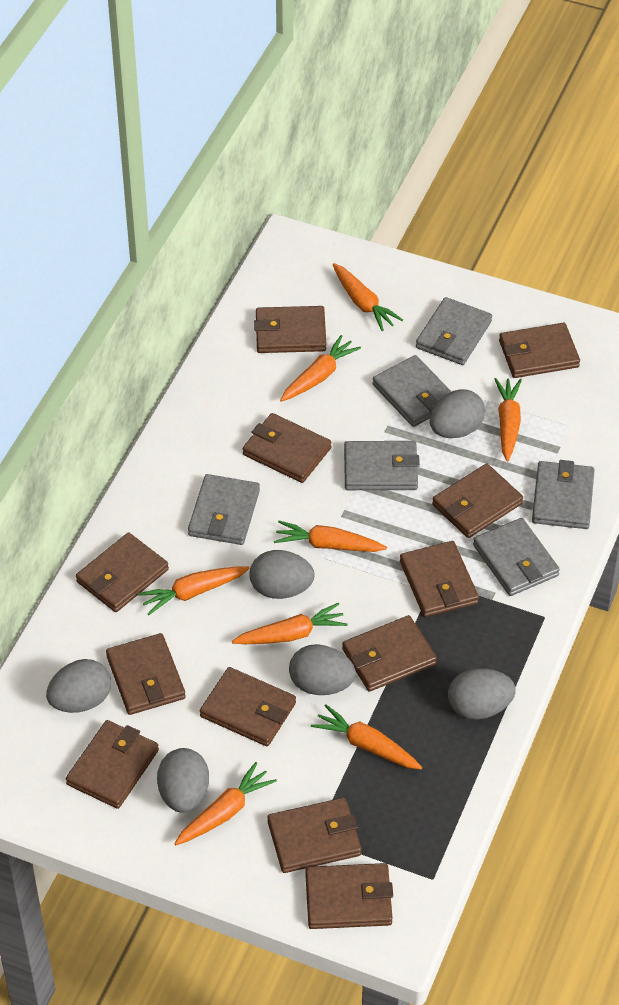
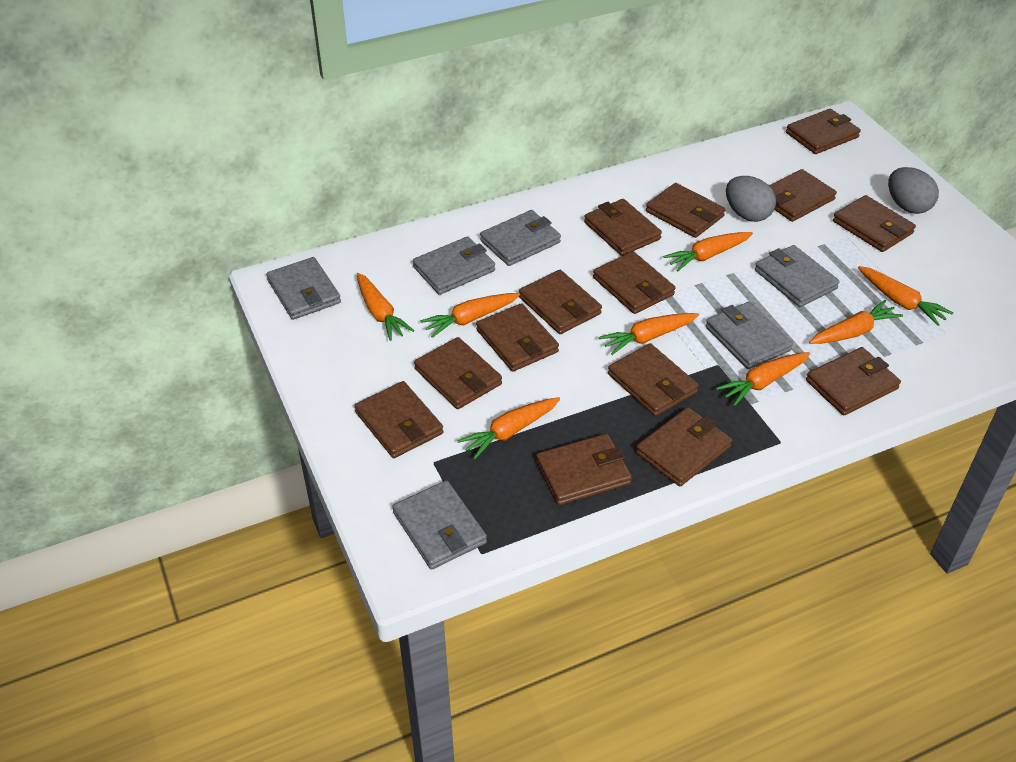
brown wallet: [66,720,159,809] [76,533,169,612] [106,633,186,715] [200,667,296,746] [243,413,331,483] [254,306,326,353] [267,798,361,873] [305,863,393,929] [342,615,437,692] [400,541,479,617] [432,463,523,538] [499,322,580,378] = 12 -> [354,381,443,458] [414,337,502,409] [476,303,559,372] [519,270,602,334] [536,434,632,505] [584,199,662,256] [593,251,675,314] [608,343,699,416] [636,407,732,487] [646,183,725,238] [769,169,837,222] [786,109,861,154] [806,347,901,415] [833,195,916,252] = 14
grey egg: [46,659,111,713] [157,748,209,813] [250,550,315,599] [289,644,356,695] [430,389,485,438] [448,668,516,720] = 6 -> [726,176,776,222] [888,167,939,214] = 2

